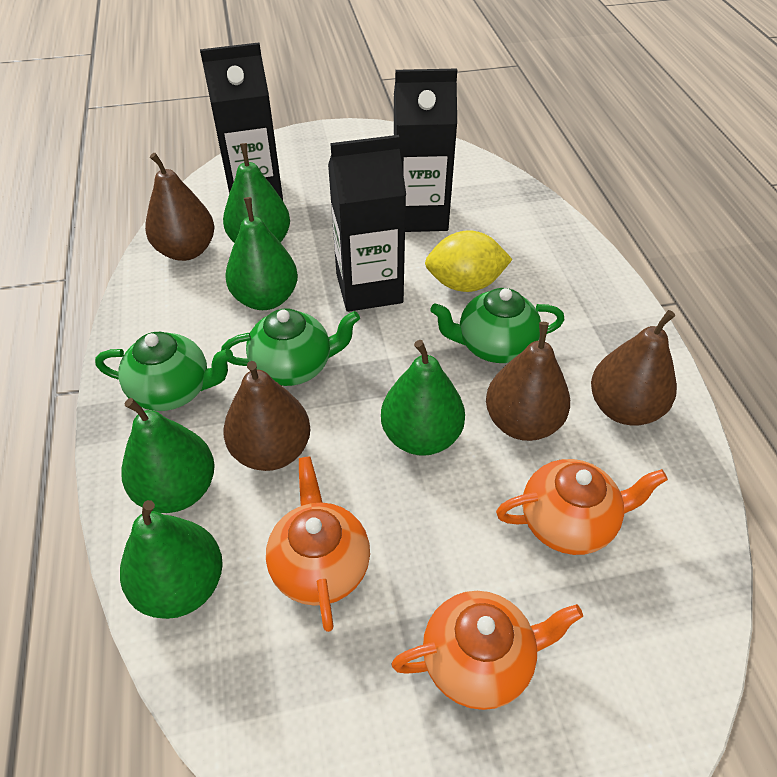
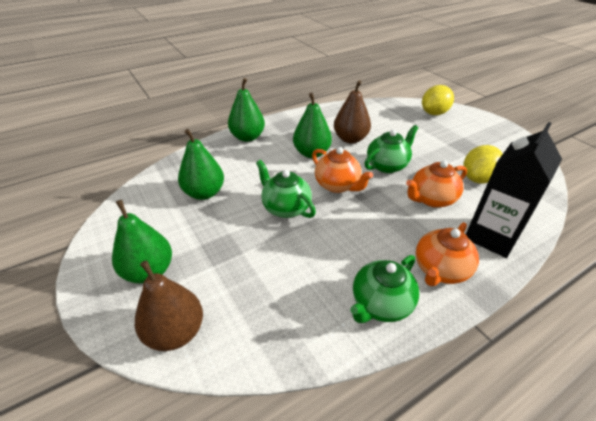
black carton: [200,43,283,201] [328,135,406,312] [393,69,457,232] = 3 -> [466,122,562,258] = 1
brown pear: [145,153,214,261] [223,361,311,471] [486,322,570,441] [591,310,677,426] = 4 -> [135,260,203,351] [334,80,371,144] = 2
green pear: [120,500,223,619] [121,398,215,513] [223,143,290,243] [225,197,298,310] [381,340,465,456] = 5 -> [112,200,172,284] [178,129,224,200] [228,78,265,142] [293,93,332,158] = 4
yellow lemon: [425,230,513,292] = 1 -> [422,85,454,115] [463,145,503,184] = 2

